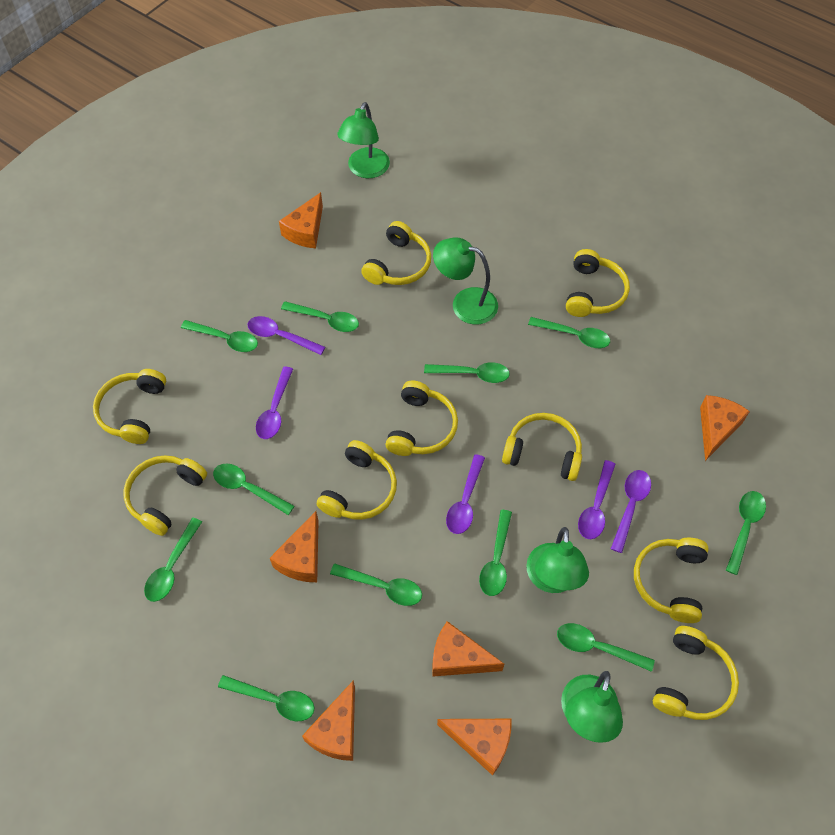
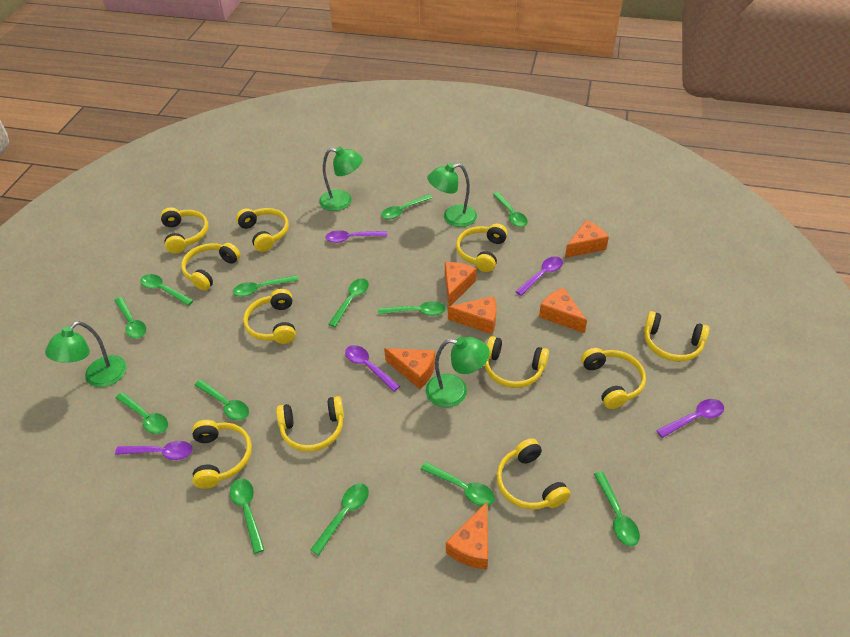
green spoon: [144,518,202,602] [181,320,258,352] [213,463,294,515] [218,675,314,721] [281,301,359,332] [330,564,422,606] [424,362,510,383] [479,510,512,596] [528,317,610,348] [557,623,655,672] [726,491,766,575] = 11 -> [115,297,146,339] [116,392,168,434] [140,274,194,306] [195,379,249,420] [230,478,265,554] [233,275,298,297] [310,483,369,555] [328,278,369,327] [378,301,446,316] [381,194,433,219] [421,462,495,506] [493,192,528,227] [594,472,640,546] = 13
yellow headphones: [93,369,166,444] [124,455,207,536] [317,440,397,520] [361,221,431,285] [386,381,458,456] [502,413,582,481] [566,249,630,317] [634,538,709,623] [653,626,739,720] = 9 -> [161,207,208,253] [181,243,240,291] [192,420,252,489] [236,208,289,252] [243,289,296,344] [276,396,344,452] [456,224,508,272] [485,336,549,388] [496,438,571,510] [581,348,646,409] [644,311,709,362] = 11

